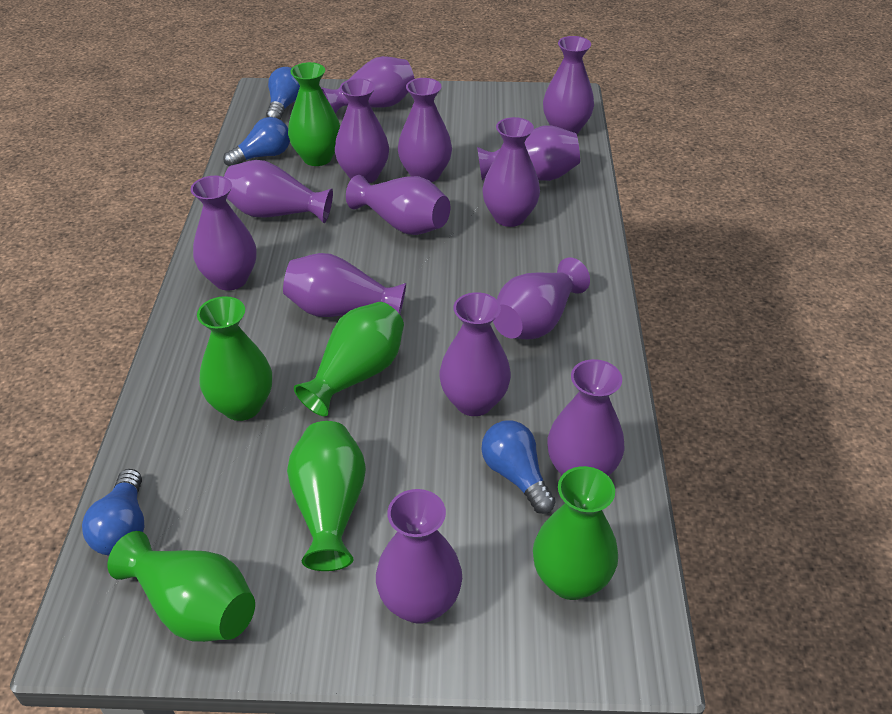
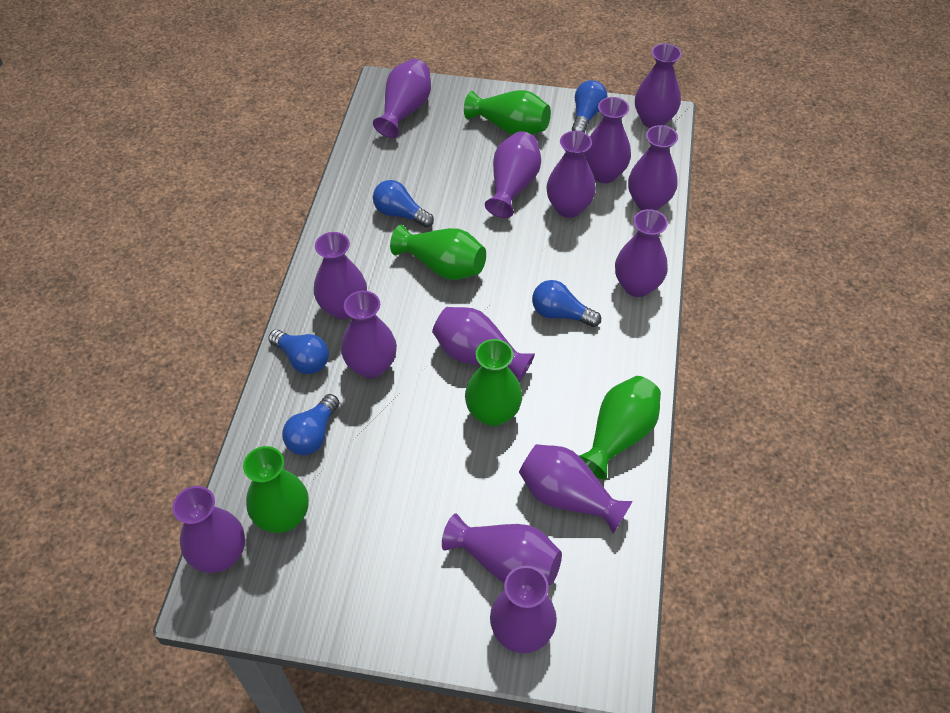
blue light bulb: [82,469,144,555] [223,117,290,166] [266,67,300,120] [481,420,555,514] = 4 -> [268,329,329,374] [282,394,339,455] [373,180,434,228] [532,280,601,327] [572,80,607,133] = 5
green vase: [108,531,255,642] [197,296,272,421] [287,421,366,571] [288,62,340,166] [294,302,404,416] [533,466,618,600] = 6 -> [243,446,309,533] [390,225,486,280] [464,90,551,135] [465,339,522,427] [579,376,661,479] = 5

